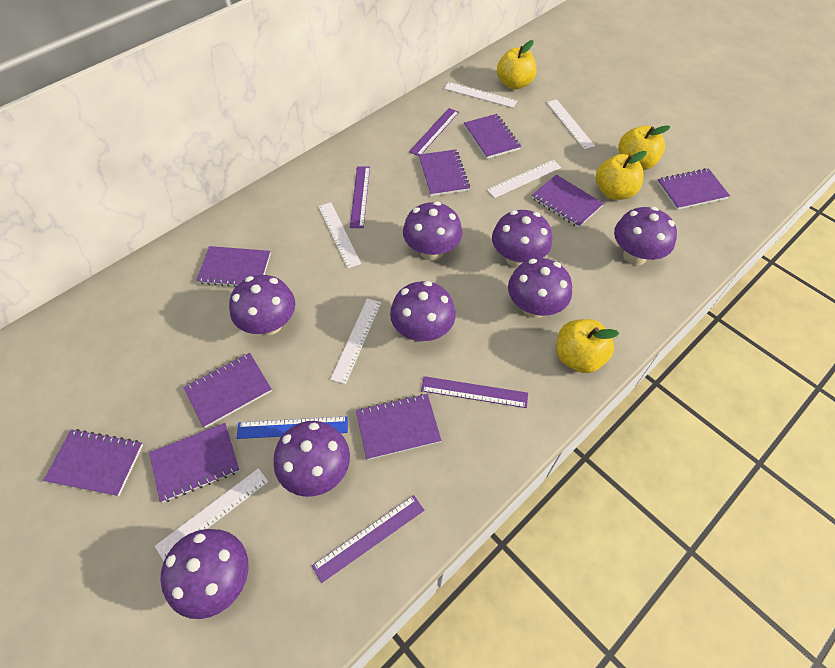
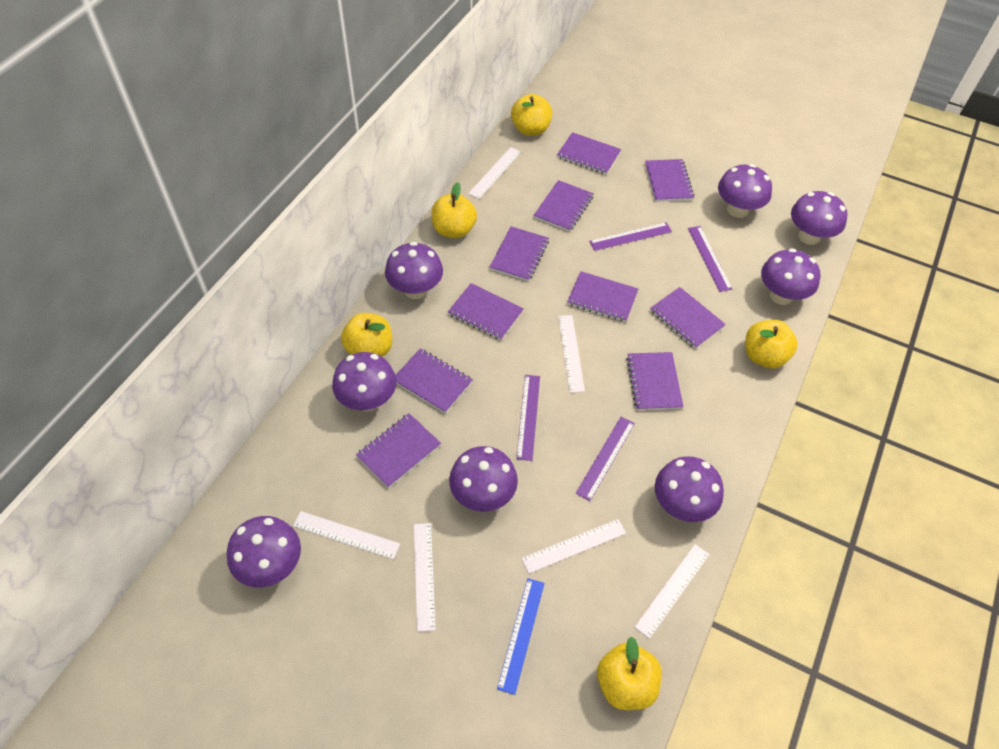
purple notebook: [43,429,143,496] [149,423,240,503] [183,353,272,428] [196,246,271,287] [356,394,441,460] [419,149,470,196] [464,114,521,159] [532,175,604,228] [657,168,730,210] = 9 -> [356,413,441,488] [396,348,473,414] [448,283,524,340] [490,226,549,282] [534,180,594,232] [557,132,621,175] [567,271,638,322] [626,352,684,410] [645,159,694,202] [650,287,726,349] = 10
yellow apple: [497,40,537,90] [557,319,619,373] [596,151,647,200] [618,125,670,170] = 4 -> [341,313,392,357] [431,182,477,238] [511,94,552,136] [597,636,662,710] [746,320,798,369] = 5

